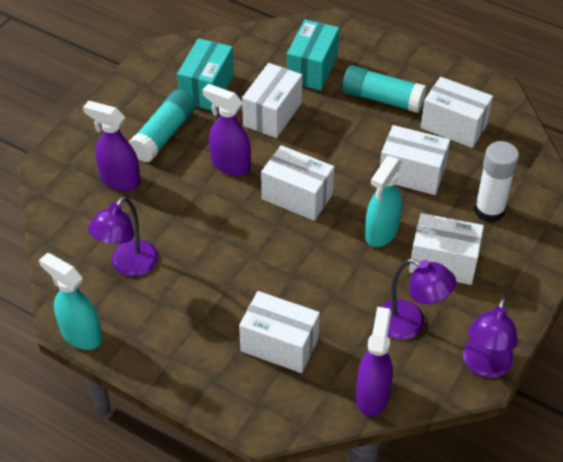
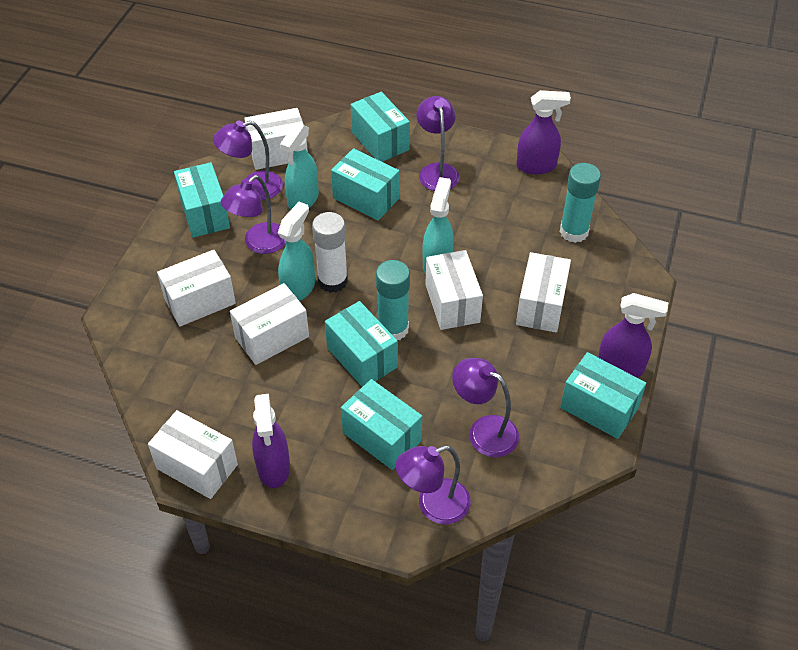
purple lamp: [88,196,158,277] [380,259,456,340] [463,297,518,378] = 3 -> [213,121,283,200] [221,175,286,254] [396,445,471,524] [416,96,460,191] [452,358,519,457] = 5
turquoise box: [177,38,234,110] [287,19,339,90] = 2 -> [174,162,230,238] [325,301,398,387] [331,148,399,221] [341,379,422,470] [351,92,410,162] [560,352,646,439] = 6
turquoise spray bottle: [39,253,102,350] [365,156,402,247] = 2 -> [278,202,315,301] [280,123,319,210] [423,177,454,274] = 3

